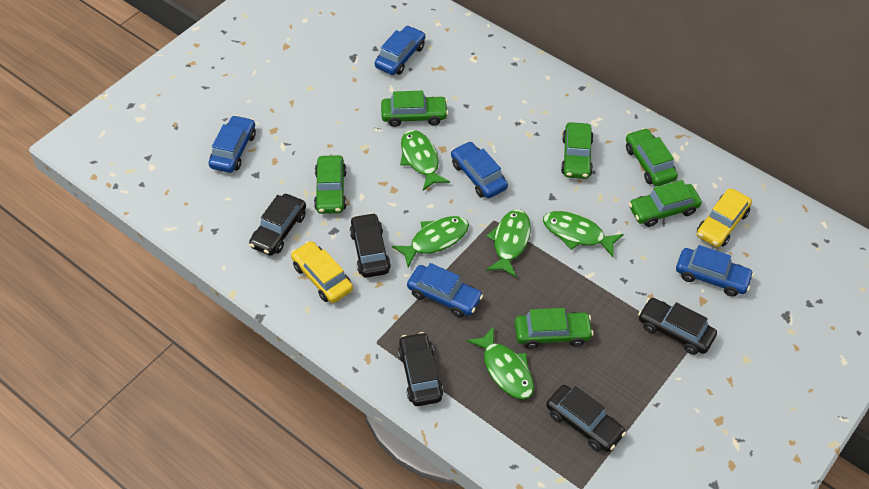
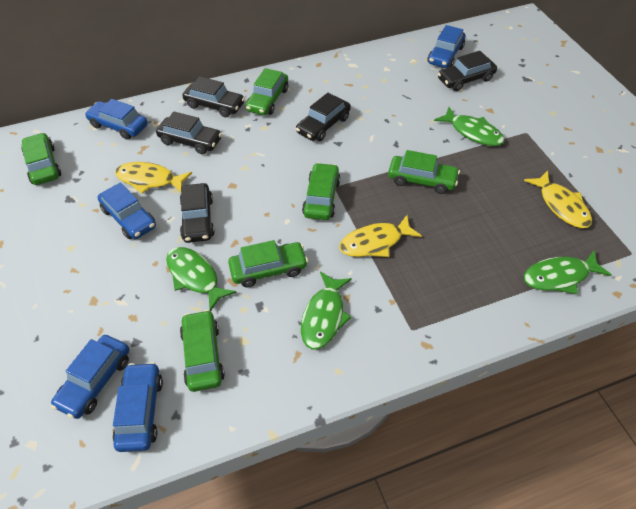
green fish: [392,216,469,267] [400,130,450,190] [467,326,534,399] [486,209,531,277] [543,211,624,257] = 5 -> [166,247,237,312] [301,271,352,349] [434,107,504,146] [523,250,611,294] = 4
yellow car: [291,241,353,303] [697,189,752,247] = 2 -> none = 0
yellow fish: none = 0 -> [115,162,192,194] [339,215,422,257] [524,171,592,228] = 3

